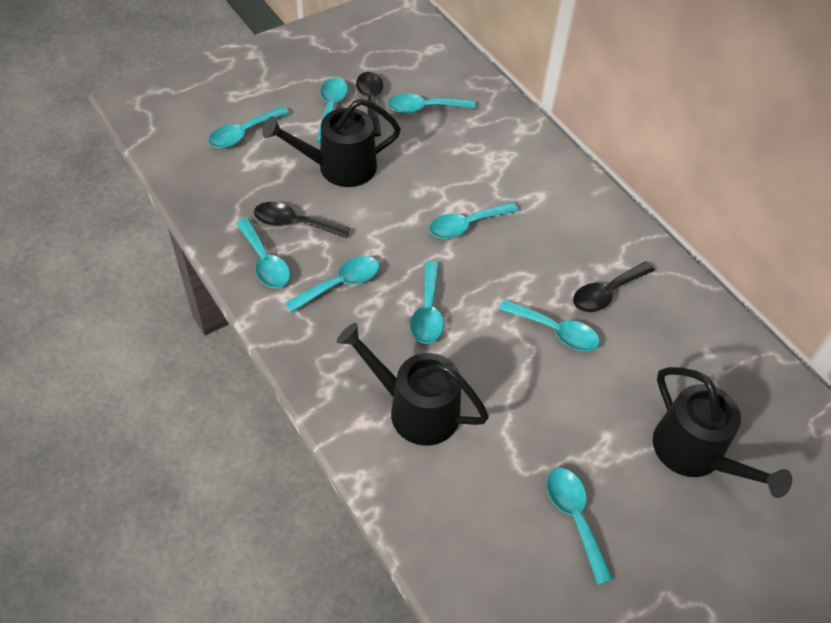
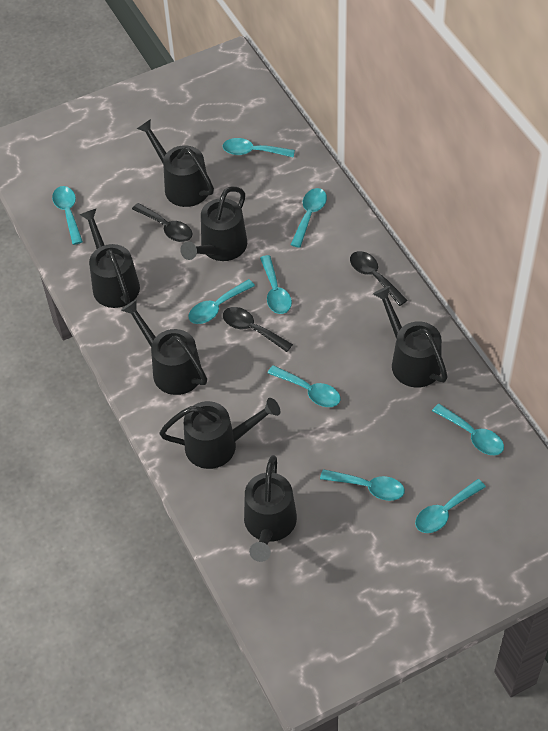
black watering can: [262,98,401,187] [337,323,489,446] [653,367,792,498] = 3 -> [79,209,140,308] [121,299,207,395] [137,119,214,207] [160,398,280,469] [180,187,247,261] [244,455,297,562] [373,286,448,388] = 7

